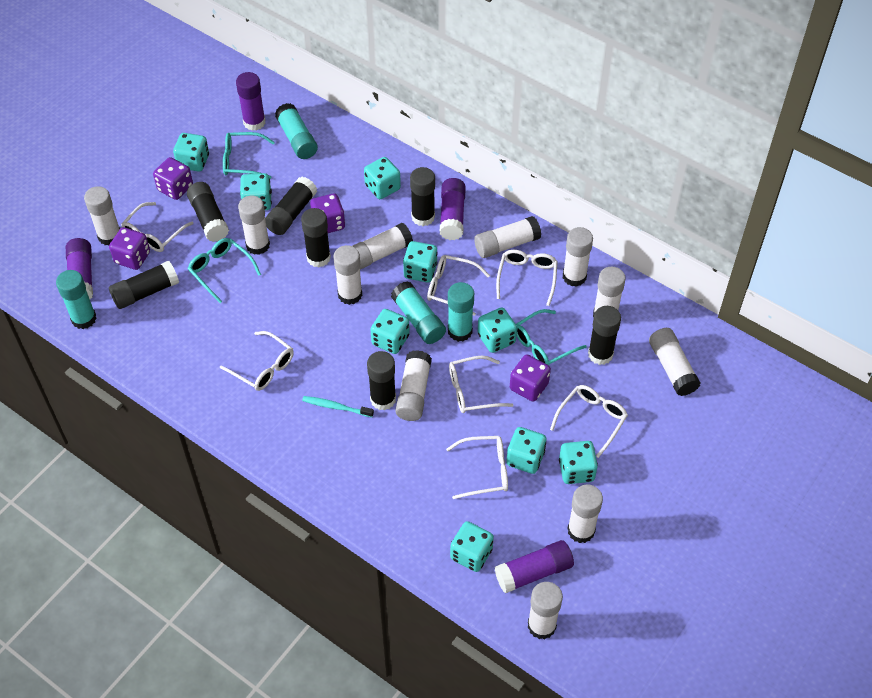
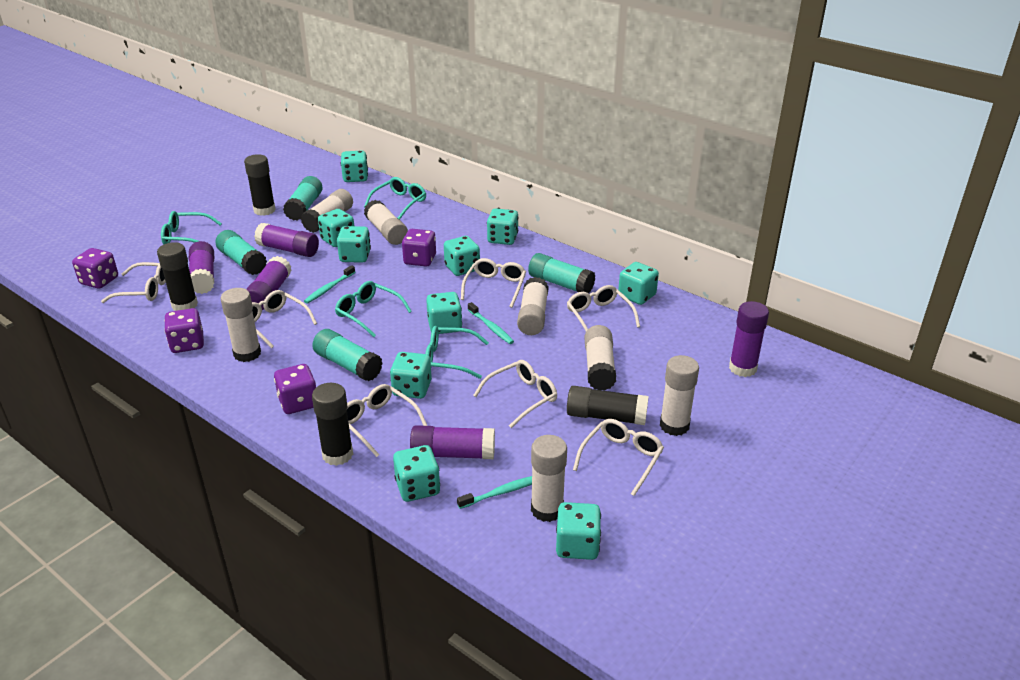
black glue stick: [109,261,179,309] [187,182,229,242] [265,177,317,235] [301,208,331,267] [367,351,396,411] [410,167,435,226] [588,306,621,365] = 7 -> [157,242,198,311] [244,154,276,216] [312,383,353,466] [567,386,649,425] = 4
purple glue stick: [66,238,93,299] [236,72,266,131] [440,178,466,240] [495,540,574,593] = 4 -> [189,241,214,294] [246,256,292,310] [254,223,319,257] [410,425,495,459] [729,301,769,377] = 5
turquoise dice: [173,133,209,172] [240,173,272,210] [364,157,401,199] [370,309,410,354] [403,241,438,282] [450,521,494,572] [478,307,517,353] [506,427,546,474] [559,441,598,484] = 9 -> [318,209,354,247] [337,226,371,263] [341,151,368,182] [390,352,432,399] [393,445,440,502] [426,292,462,334] [444,236,480,276] [487,208,518,245] [556,502,601,560] [618,262,659,305] = 10
turquoise glasses: [188,238,261,303] [223,132,275,179] [516,309,587,365] = 3 -> [161,211,222,244] [335,281,412,337] [364,177,426,220] [425,326,489,379] = 4
turquoise toothbrush: [302,396,374,417] = 1 -> [304,265,355,304] [457,476,532,509] [468,302,514,344] = 3
white glue stick: [84,186,120,245] [238,196,270,255] [334,245,362,305] [352,223,413,269] [395,350,432,421] [474,216,541,258] [528,582,563,640] [563,227,593,287] [567,484,603,543] [593,267,626,317] [649,328,700,396] = 11 -> [221,288,261,362] [301,189,353,233] [364,200,408,245] [517,277,549,335] [531,435,567,522] [585,325,616,390] [660,355,699,436] = 7

